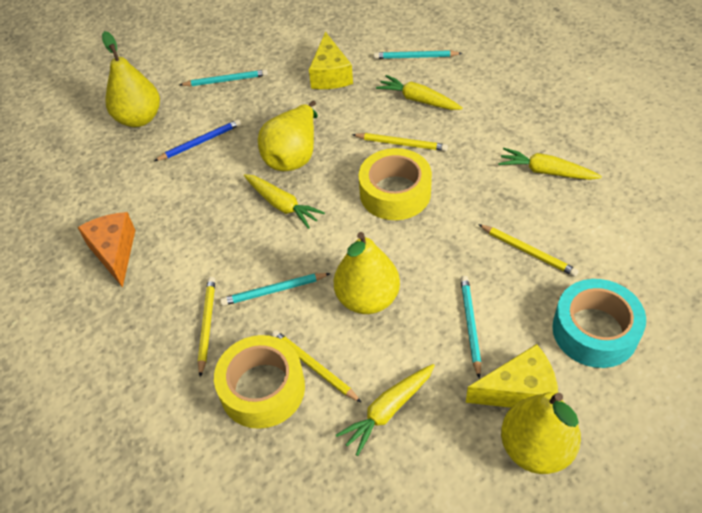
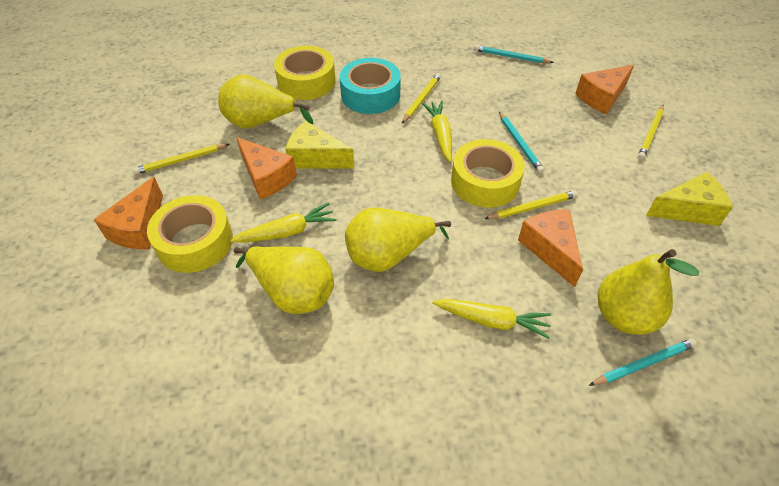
blue pencil: [154,119,241,161] = 1 -> none = 0
orange cheese: [77,212,136,288] = 1 -> [94,177,163,249] [236,137,297,199] [518,209,583,287] [575,64,634,114] = 4
turquoise pencil: [180,69,268,86] [220,273,331,306] [374,50,462,59] [460,276,481,379] = 4 -> [474,45,554,63] [499,112,544,173] [589,338,697,386] = 3
yellow carrot: [244,174,325,229] [336,364,435,456] [376,75,463,110] [498,148,602,180] = 4 -> [231,203,337,242] [422,101,452,162] [432,299,551,339] = 3
yellow tape: [214,335,305,429] [359,148,432,220] = 2 -> [147,195,233,273] [274,46,336,100] [451,139,525,208] = 3

